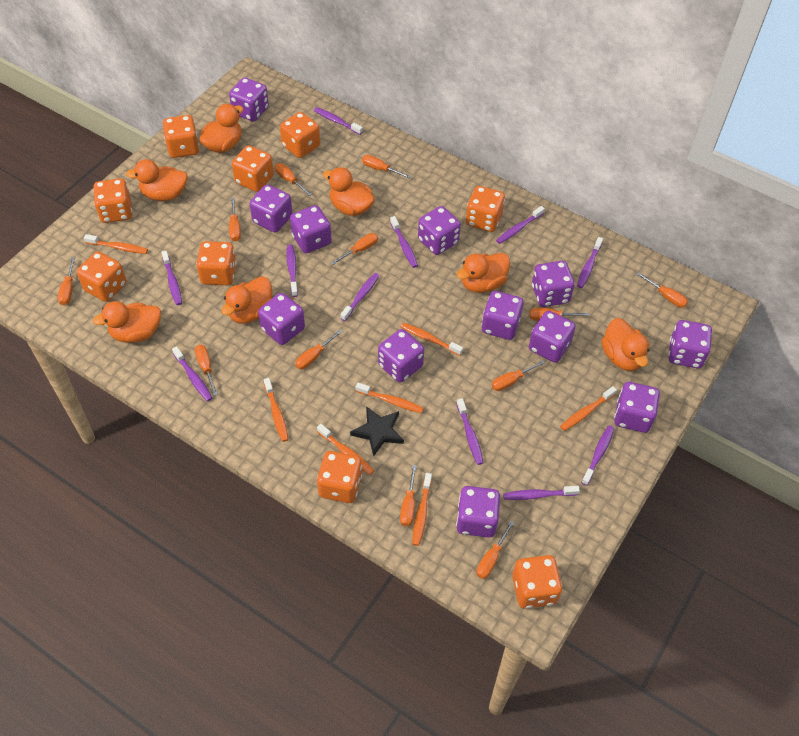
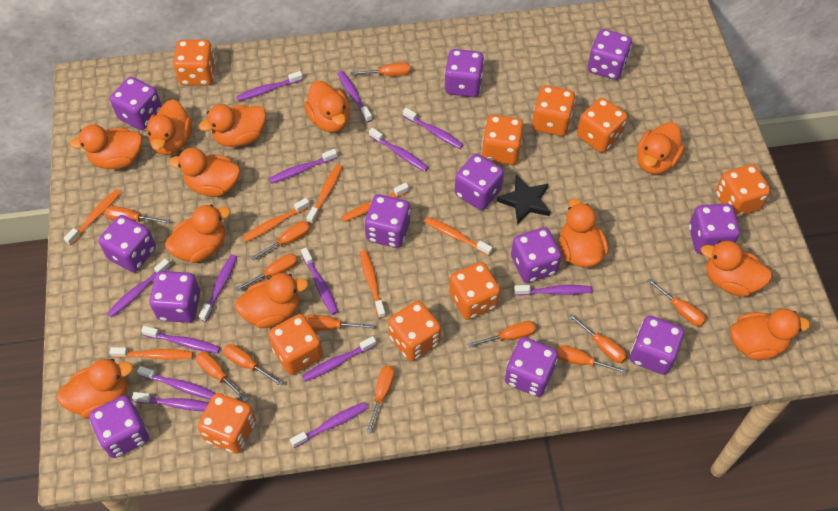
orange duck: [93,301,161,343] [126,159,188,201] [200,104,243,153] [221,276,272,324] [323,167,375,216] [456,253,510,293] [602,318,650,371] = 7 -> [57,359,133,418] [69,124,142,169] [147,99,192,155] [165,204,231,263] [169,148,240,197] [199,104,266,147] [235,273,308,328] [304,81,350,133] [559,198,608,267] [637,122,685,174] [701,241,772,297] [730,309,810,360] = 12
purple toothbrush: [161,251,182,305] [172,346,212,402] [286,244,298,297] [314,107,363,135] [340,273,380,321] [390,216,418,268] [457,398,484,465] [496,206,545,244] [503,486,580,500] [577,237,603,288] [581,425,614,486] = 11 -> [107,259,171,317] [132,392,209,412] [137,366,216,400] [141,326,220,354] [199,254,237,322] [236,71,303,101] [269,149,337,184] [290,402,368,448] [301,248,338,315] [302,336,376,382] [337,71,372,122] [369,128,428,172] [403,108,464,149] [514,285,593,296] = 14

